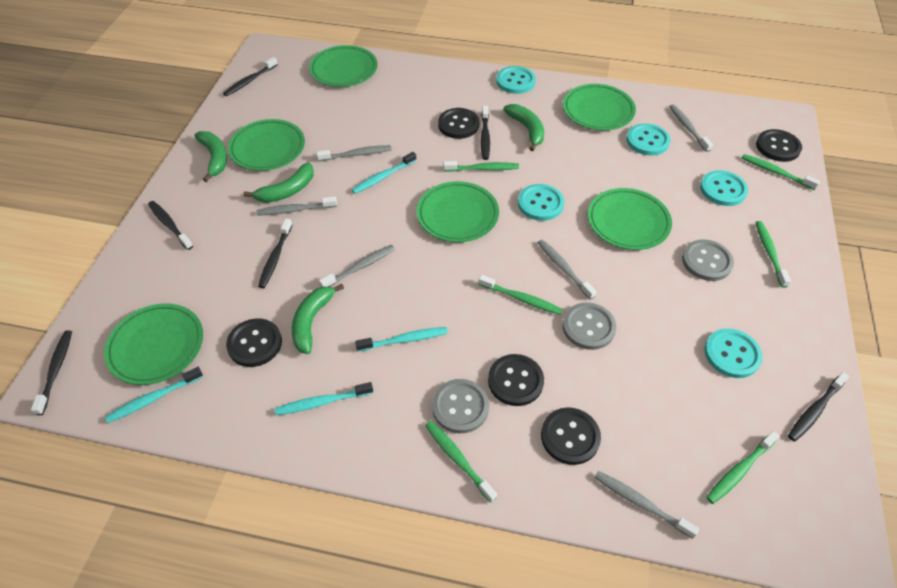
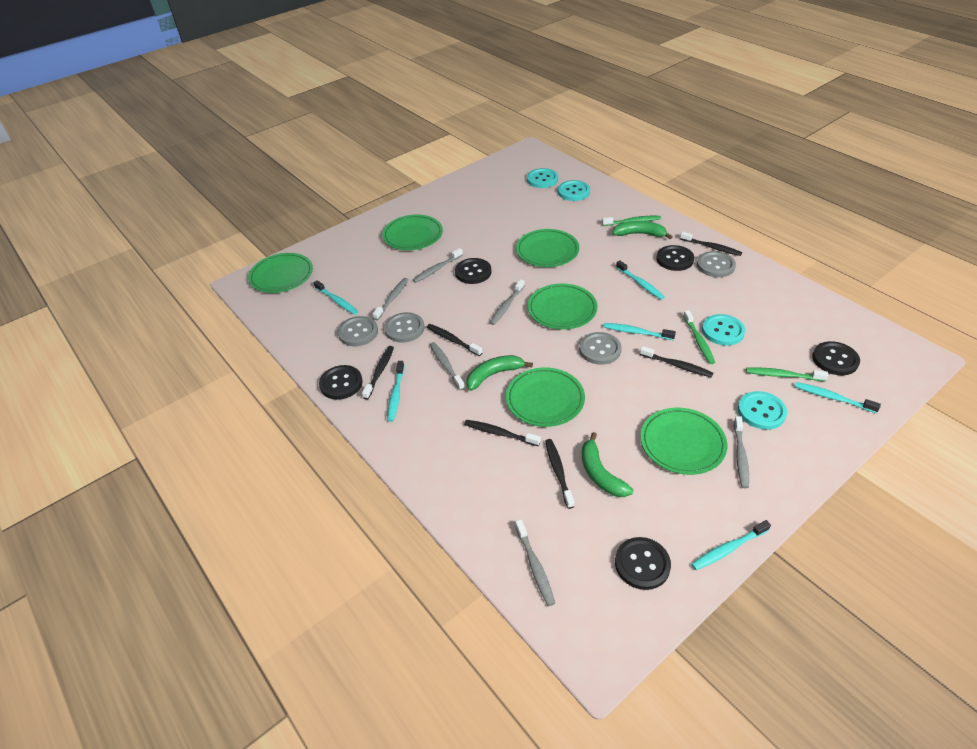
green banana: [194,131,227,182] [243,162,314,203] [292,284,344,354] [503,104,544,151] = 4 -> [466,355,533,391] [582,432,633,497] [612,221,673,239] = 3
green toothbrush: [425,421,497,503] [443,161,519,172] [478,275,562,315] [706,431,779,504] [742,154,820,190] [755,221,791,288] = 6 -> [602,216,661,226] [683,310,715,364] [746,367,828,381] = 3
grey button: [432,379,489,433] [562,302,616,350] [682,239,734,281] = 3 -> [338,316,378,346] [384,312,424,343] [579,332,622,365] [697,251,736,277] = 4
turquoise button: [496,66,536,94] [518,184,564,221] [626,123,670,156] [700,170,748,206] [705,329,762,378] = 5 -> [527,168,558,188] [558,180,590,201] [702,314,745,346] [738,391,787,430] = 4
turquoise toothbrush: [105,367,203,423] [275,382,373,415] [352,152,416,194] [355,327,448,352] = 4 -> [314,280,358,315] [387,361,404,422] [604,323,676,340] [616,260,665,300] [692,520,771,570] [794,382,881,413] = 6

